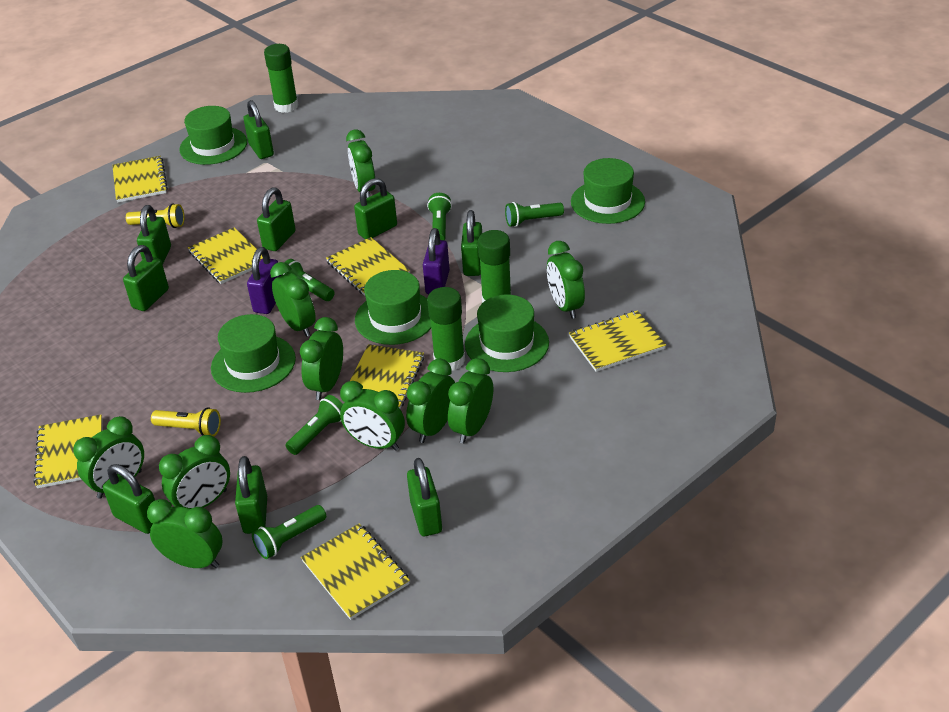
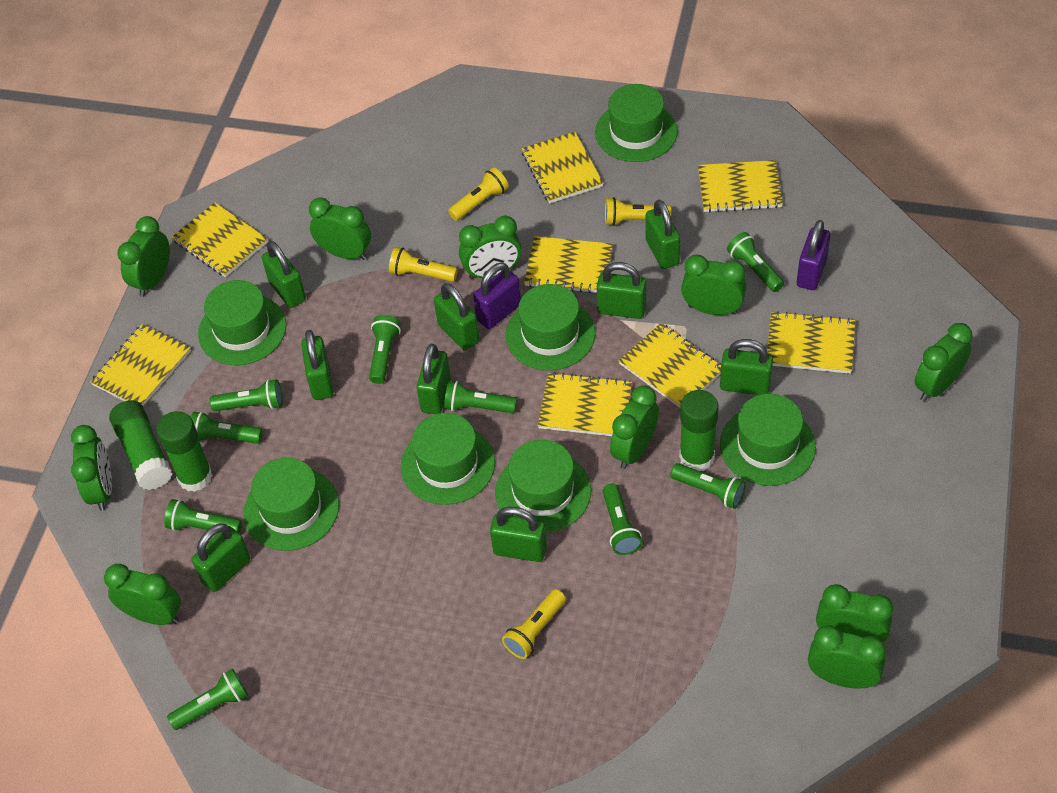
green flashlight: [252,505,326,559] [281,259,334,301] [286,395,343,455] [427,193,452,240] [505,202,564,227] = 5 -> [164,499,242,533] [167,669,248,730] [191,412,262,444] [209,379,283,411] [369,315,401,384] [444,381,517,413] [603,484,642,555] [670,463,746,509] [727,232,784,292] = 9
green hat: [179,106,247,165] [211,314,296,393] [355,270,431,345] [465,294,549,372] [571,158,645,224] = 5 -> [198,280,286,365] [244,458,339,551] [401,413,495,505] [495,440,591,533] [506,284,596,371] [595,84,678,162] [720,394,816,486] = 7
yellow flashlight: [126,204,184,228] [151,407,221,436] = 2 -> [389,247,458,282] [448,167,509,221] [502,589,566,659] [605,197,671,226] = 4
yellow notebook: [34,414,102,488] [112,156,168,202] [188,227,263,284] [301,523,410,620] [326,237,410,296] [350,344,424,409] [569,310,666,372] = 7 -> [90,324,191,406] [172,202,268,277] [522,132,604,204] [524,236,613,293] [538,372,632,436] [619,323,721,408] [698,160,783,213] [767,311,855,374] = 8

